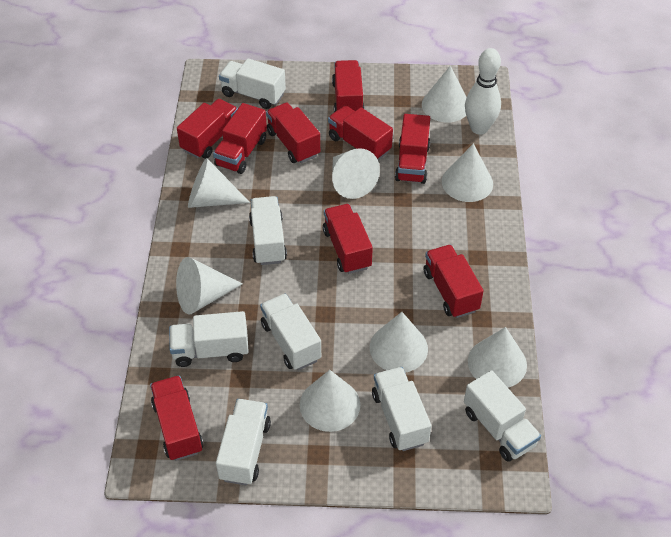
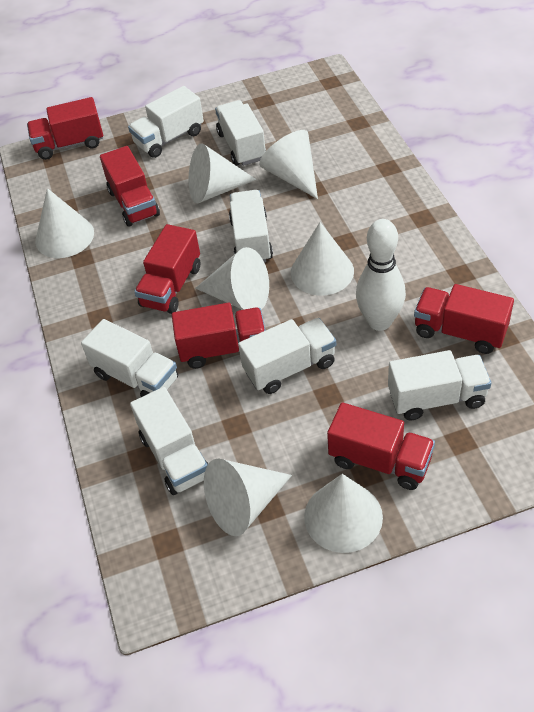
red truck: [150,375,203,461] [177,99,238,159] [213,103,267,174] [266,103,320,163] [323,204,373,274] [328,105,393,160] [332,60,364,112] [395,114,430,184] [424,245,483,318] = 9 -> [27,97,103,160] [100,146,160,227] [134,224,200,314] [172,303,266,369] [327,402,435,490] [414,284,514,354] = 6
white cone: [176,257,243,315] [188,158,250,208] [300,370,360,432] [332,148,380,199] [370,312,428,372] [422,66,467,123] [442,143,493,202] [468,327,527,388] = 8 -> [35,188,94,258] [189,143,257,203] [195,247,269,310] [204,458,292,536] [259,130,318,199] [291,222,354,296] [304,474,383,553] = 7

